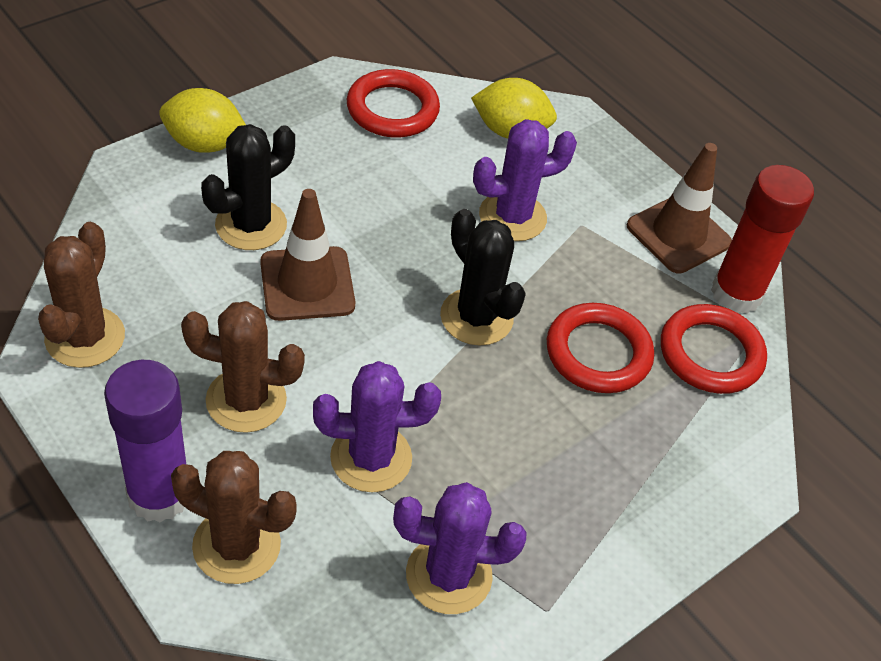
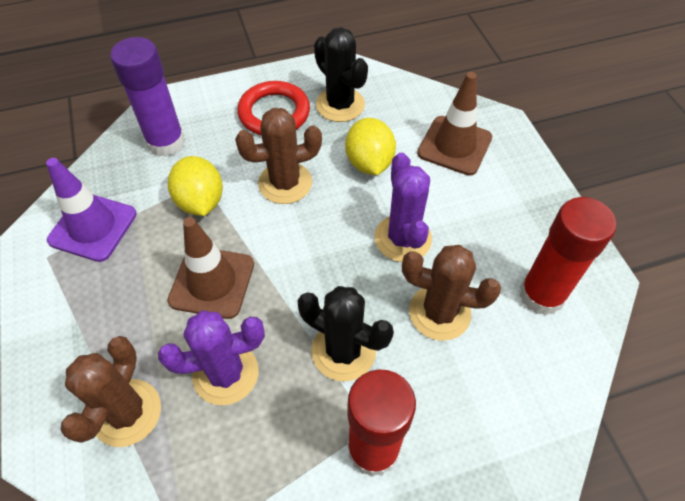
purple cactus: [313,361,441,492] [393,482,527,614] [473,119,577,241] = 3 -> [158,310,265,405] [374,153,432,262] = 2
purple traffic cone: none = 0 -> [46,158,137,262] = 1
red glue stick: [711,165,814,314] = 1 -> [347,369,416,477] [519,197,616,316] = 2
red ring: [347,69,440,138] [547,303,654,393] [661,304,767,394] = 3 -> [237,81,310,135] = 1

